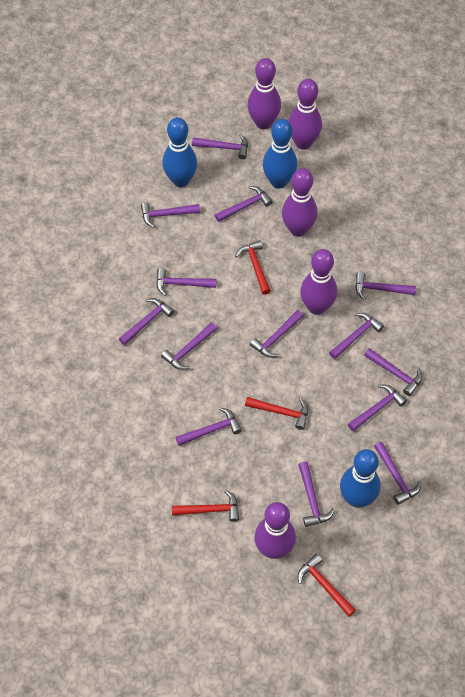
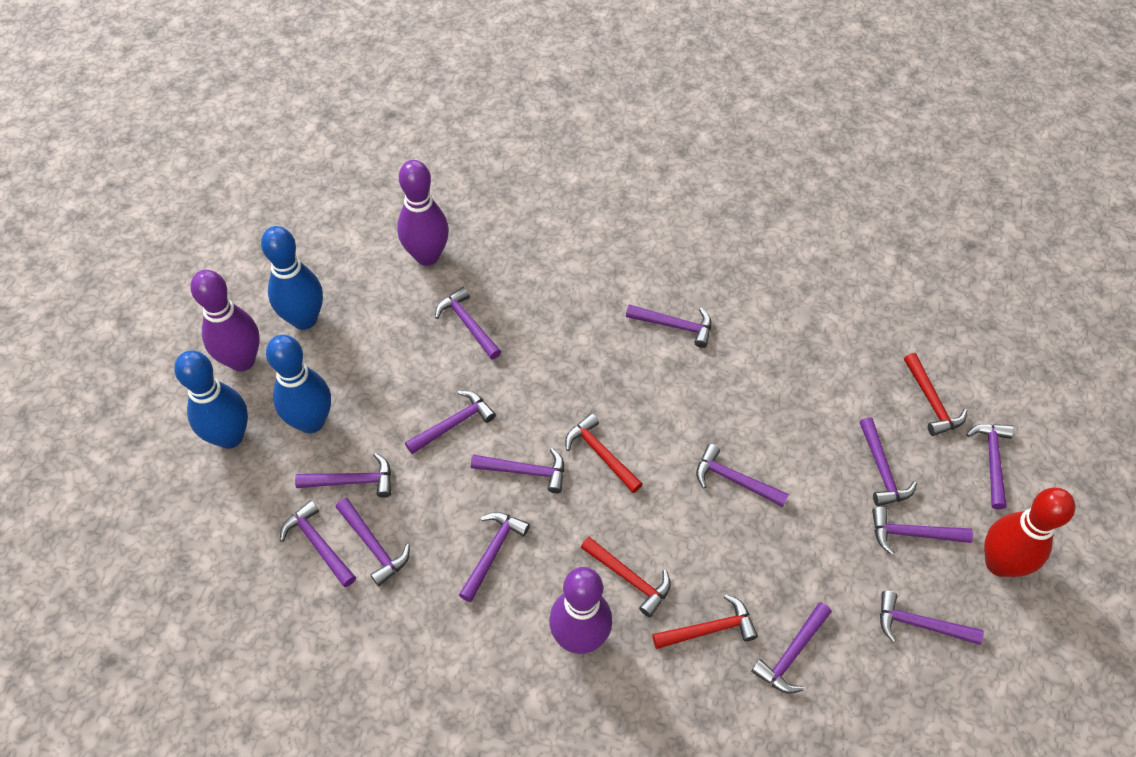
purple bowling pin: [247,58,281,129] [255,502,296,559] [282,168,317,237] [288,79,322,150] [300,249,337,315] = 5 -> [191,270,260,372] [397,160,449,266] [549,567,612,654] = 3
red bowling pin: none = 0 -> [984,488,1075,577] = 1

